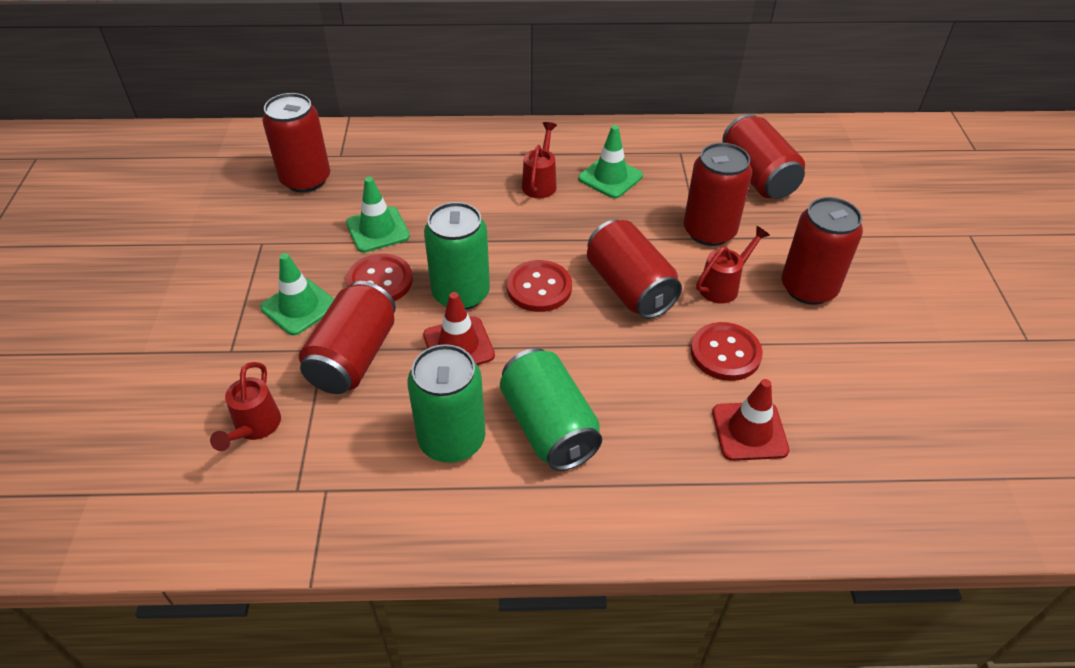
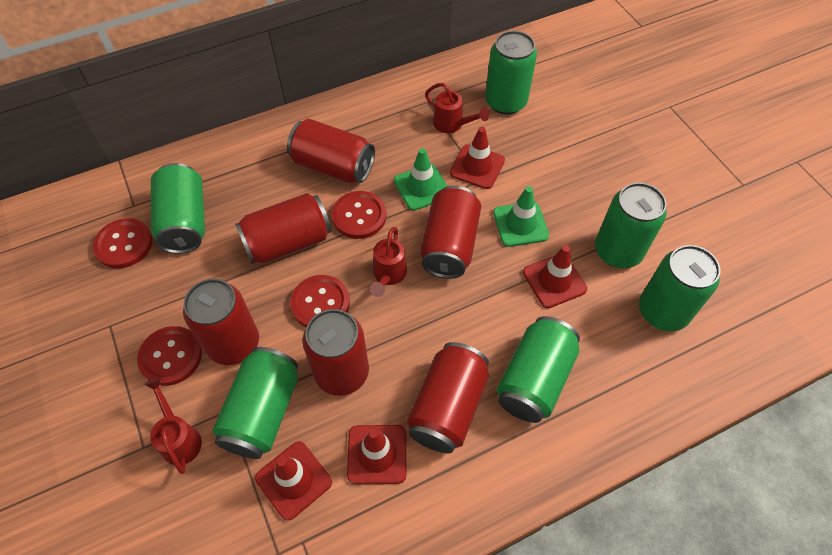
green can: [407,344,486,463] [424,202,490,310] [500,348,602,471] = 3 -> [151,163,205,254] [213,347,298,459] [485,31,537,114] [496,316,580,423] [595,182,667,268] [639,245,720,331] = 6
green traffic cone: [260,253,334,335] [346,177,410,253] [578,125,643,198] = 3 -> [394,148,447,211] [493,186,549,247] = 2
red button: [346,254,413,301] [507,260,572,312] [691,322,763,381] = 3 -> [93,218,153,268] [137,326,202,386] [290,275,350,327] [332,191,387,239] = 4
red traffic cone: [423,292,495,365] [712,379,790,461] = 2 -> [255,441,332,521] [347,425,406,485] [450,127,505,189] [523,245,587,308] = 4

